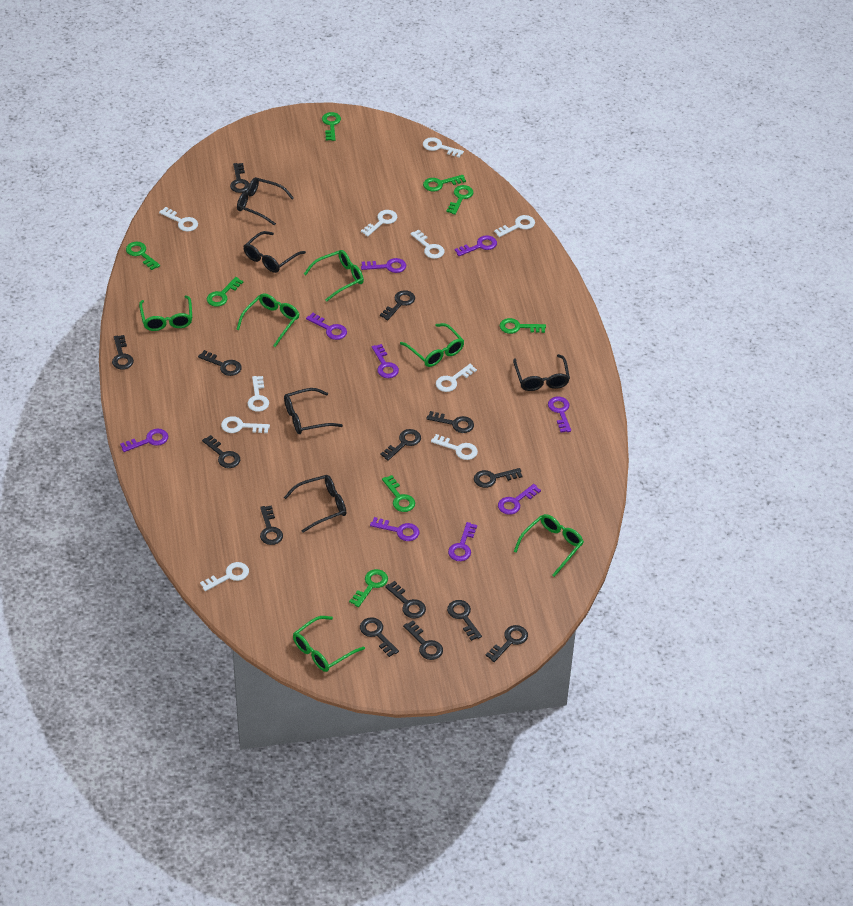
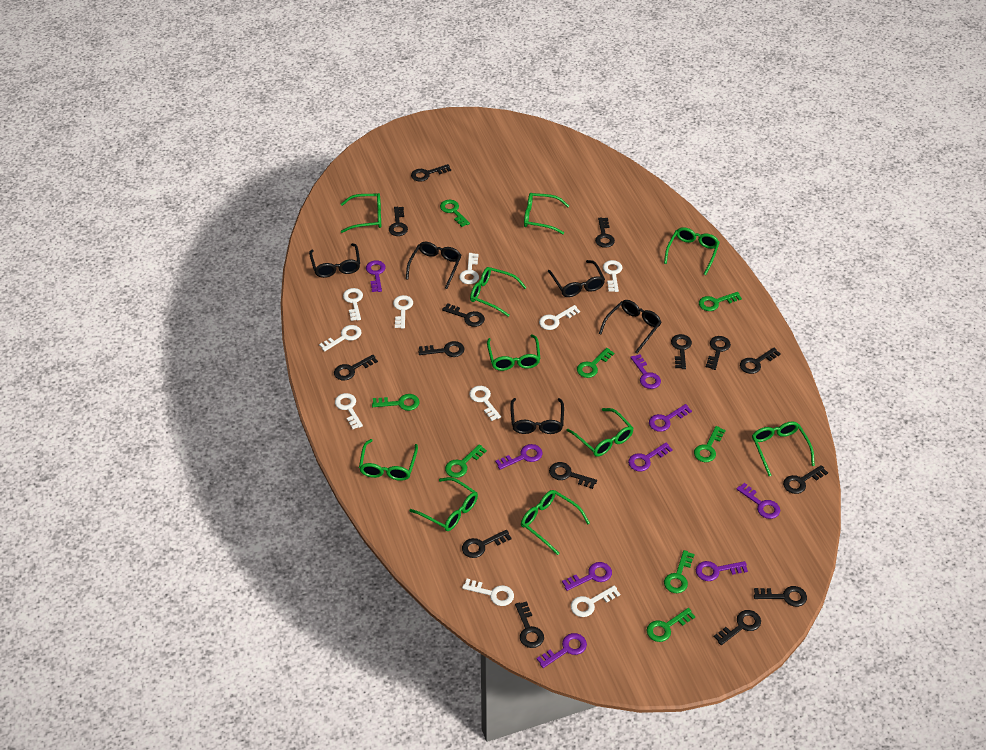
black key: [112,335,134,370] [198,350,242,376] [202,435,240,468] [230,163,250,193] [260,505,283,545] [360,617,399,657] [380,290,415,320] [380,429,421,461] [385,581,426,619] [403,621,443,660] [426,411,474,433] [447,600,482,641] [474,468,523,488] [486,625,528,662] = 14 -> [334,355,378,381] [389,207,408,236] [411,164,451,182] [418,341,464,357] [442,303,485,327] [462,530,511,558] [515,601,544,648] [549,462,597,489] [595,217,615,248] [671,334,692,369] [706,336,731,370] [714,610,761,645] [740,348,781,374] [754,586,807,607] [783,465,828,494] = 15
green glasses: [139,295,192,331] [236,293,300,347] [293,616,365,672] [304,250,364,302] [400,323,464,367] [513,514,584,577] = 6 -> [341,193,381,233] [359,439,418,481] [409,477,478,531] [470,267,527,317] [487,334,541,371] [521,490,590,555] [524,193,569,234] [566,408,633,457] [664,227,720,275] [752,421,815,476] = 10

